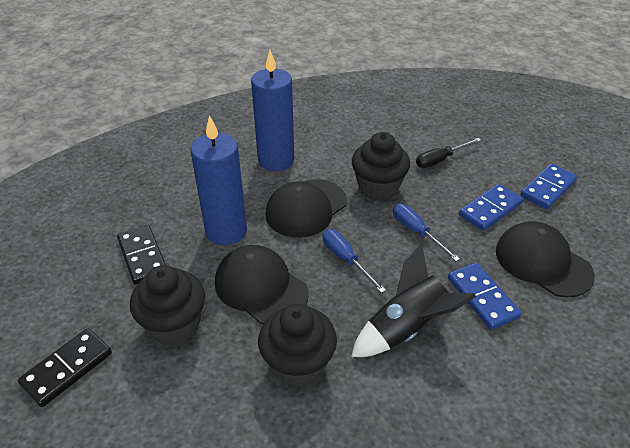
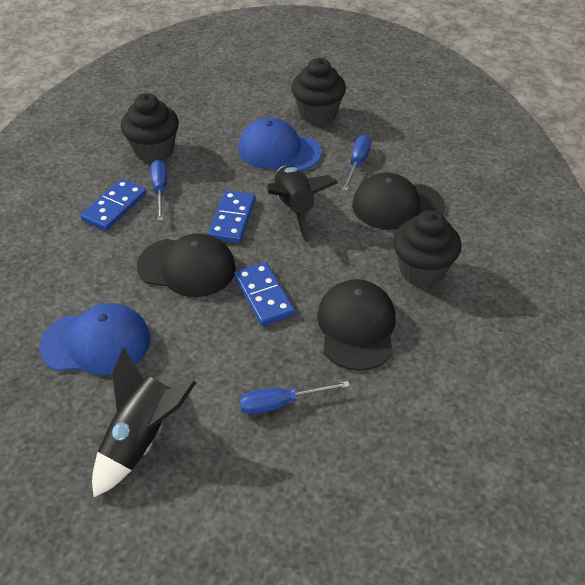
black domino: [17,328,112,407] [117,225,166,284] = 2 -> none = 0
black rocket: [351,244,476,357] = 1 -> [92,347,196,497] [267,166,338,242] = 2
black screwdriver: [416,138,481,168] = 1 -> none = 0
blue candle: [190,115,247,245] [251,50,294,171] = 2 -> none = 0
blue cap: none = 0 -> [40,303,150,375] [238,118,322,171] = 2
blue screwdriver: [323,229,386,293] [393,204,460,261] = 2 -> [151,159,167,221] [240,381,350,414] [342,135,371,190] = 3

